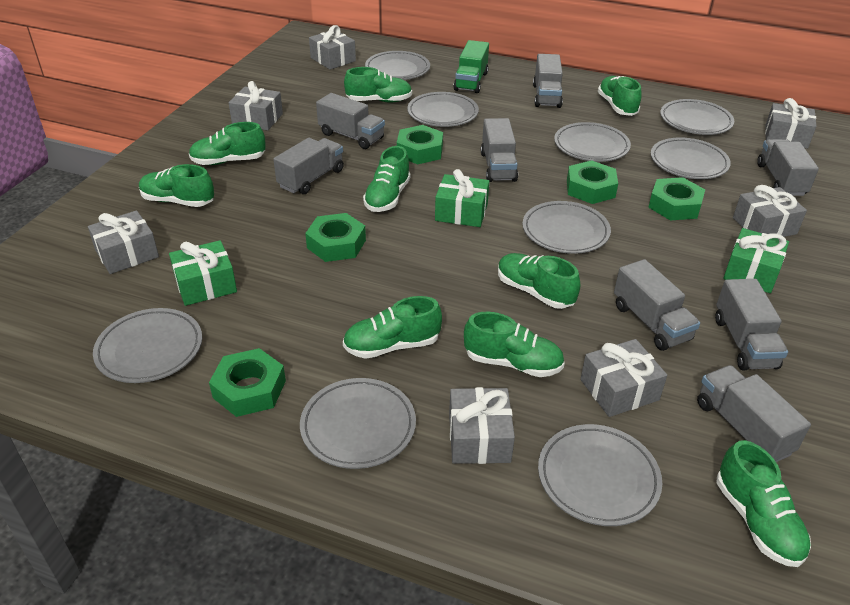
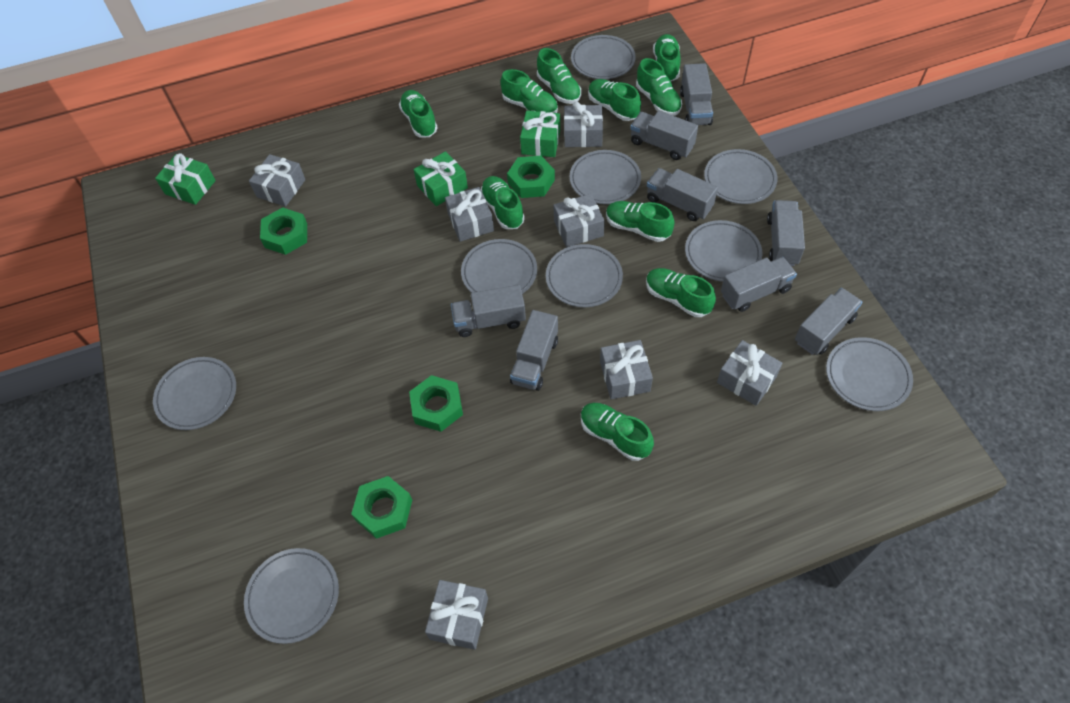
green nut: [209,348,286,417] [305,213,366,262] [397,125,443,165] [567,160,618,204] [648,177,705,220] = 5 -> [260,207,307,255] [351,476,412,539] [409,375,463,432] [507,156,555,198] = 4
green shoe: [139,164,214,207] [189,122,266,165] [343,296,442,359] [344,67,412,103] [363,146,411,212] [464,312,565,377] [498,253,580,309] [598,76,642,116] [716,440,811,567] = 9 -> [399,90,438,137] [481,176,525,229] [501,69,558,113] [537,48,581,104] [581,403,654,461] [588,79,641,121] [606,201,675,242] [636,58,682,116] [646,268,716,317] [653,34,680,81] = 10
green truck: [454,40,489,93] = 1 -> none = 0

